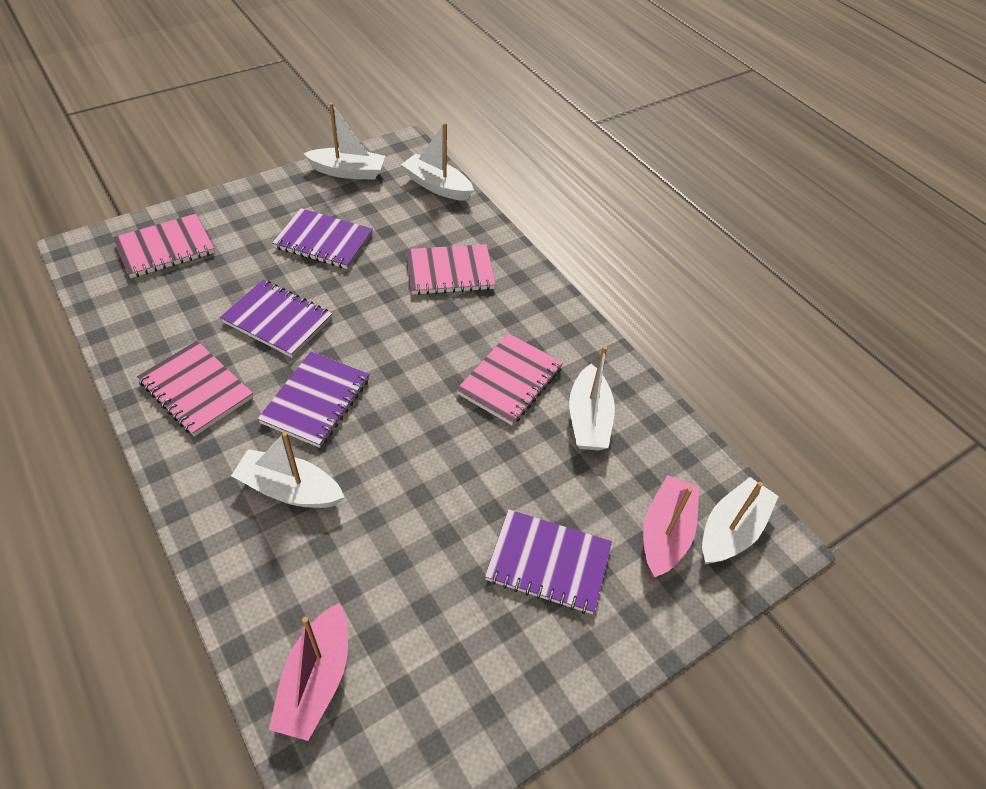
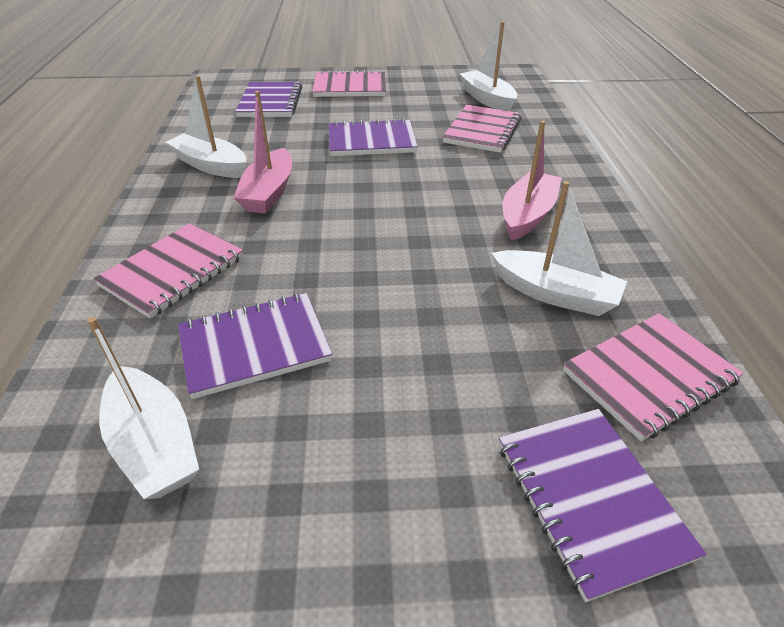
white boat: [231,432,345,508] [303,103,385,180] [401,122,474,201] [569,346,615,450] [702,477,779,564] = 5 -> [87,317,199,499] [166,75,246,178] [460,21,517,111] [491,181,627,316] = 4

